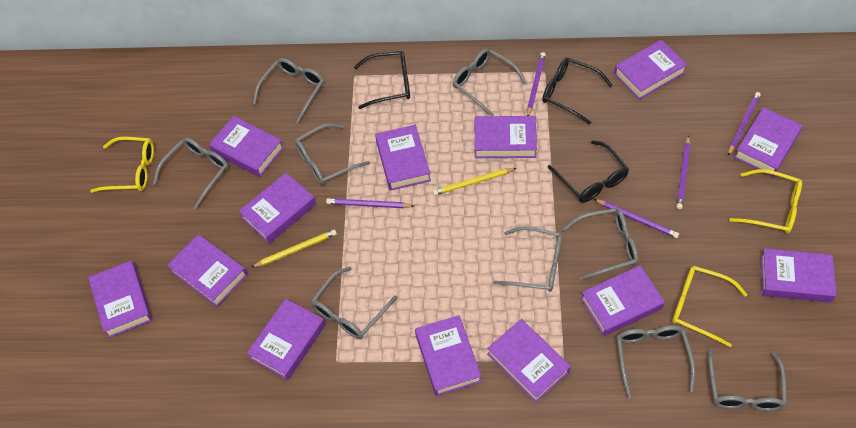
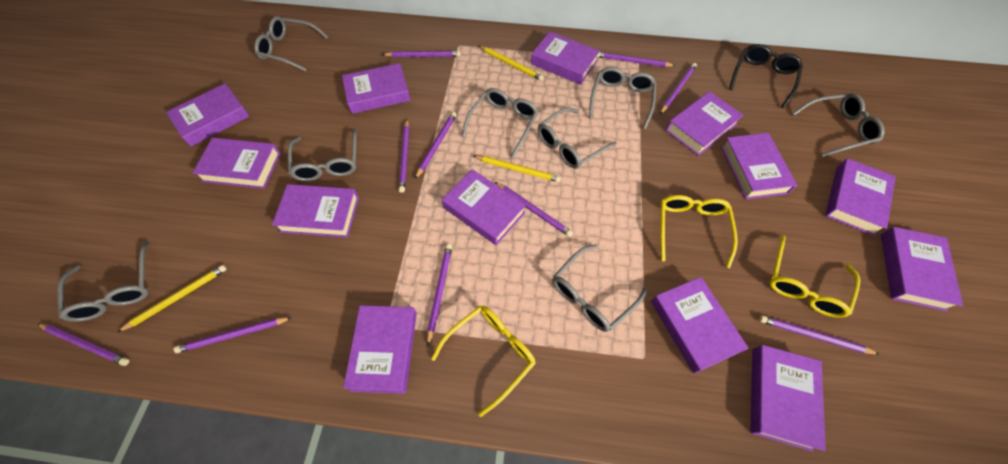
black glasses: [354,51,410,109] [542,58,613,125] [548,141,629,203] = 3 -> [729,44,803,108] = 1
grey glasses: [153,138,229,210] [253,58,324,123] [295,123,370,185] [311,267,397,339] [453,48,527,116] [493,226,562,292] [562,208,638,280] [617,325,695,398] [708,348,787,411] = 9 -> [57,241,149,322] [254,16,329,72] [288,128,357,181] [462,88,539,158] [538,107,617,169] [553,244,648,332] [589,67,656,130] [792,93,885,157] = 8
purple pencil: [326,198,414,208] [527,52,546,116] [594,199,679,238] [677,135,690,209] [728,92,761,156] = 5 -> [38,323,130,366] [174,317,292,353] [382,51,461,57] [399,120,409,193] [415,112,457,179] [427,244,452,345] [495,182,573,237] [597,52,676,67] [660,63,697,114] [759,315,879,354] = 10
yellow pencil: [252,229,337,267] [433,168,516,196] = 2 -> [118,265,227,332] [474,156,561,182] [479,46,544,81] = 3

